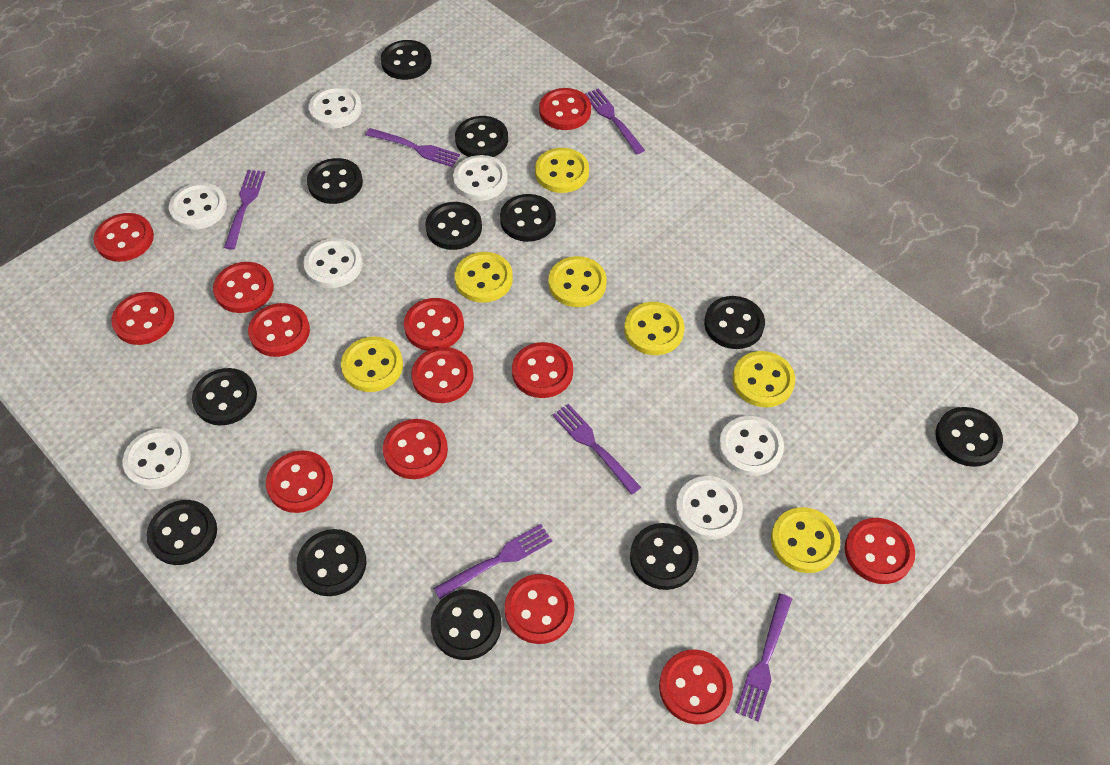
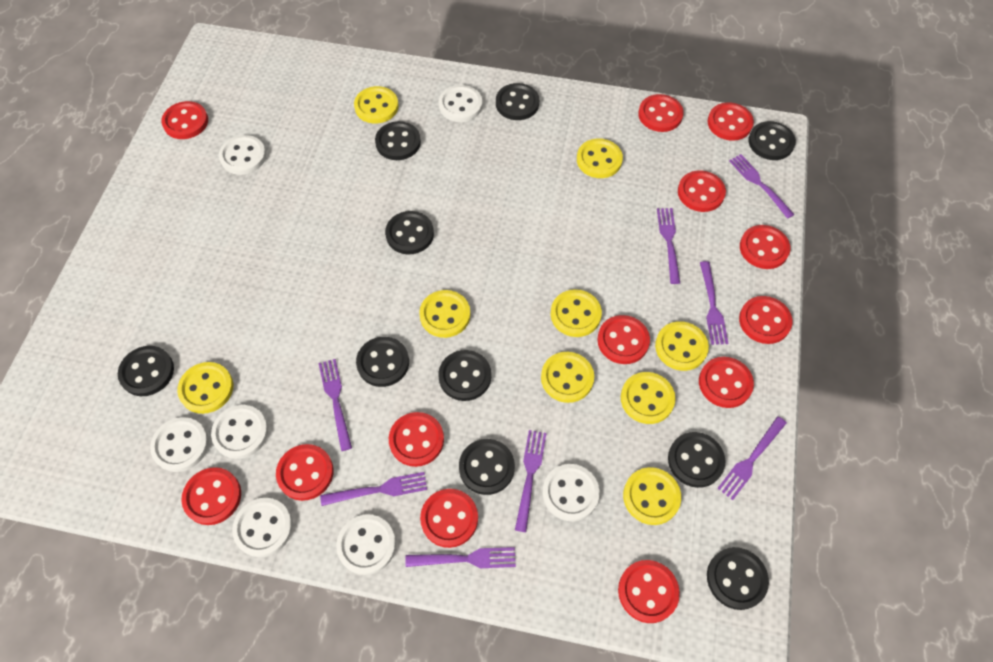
black button: [146,500,217,565] [192,368,257,425] [297,529,366,596] [307,158,363,204] [381,40,432,80] [425,202,482,250] [431,589,501,660] [455,116,508,157] [500,194,556,242] [630,523,699,590] [704,296,765,349] [935,407,1003,467] = 12 -> [118,346,174,396] [356,337,409,387] [375,121,421,160] [385,211,434,255] [438,350,491,401] [459,439,515,495] [496,83,539,120] [668,432,725,488] [707,547,769,610] [748,121,796,160] = 10
purple fork: [224,170,265,249] [365,128,460,167] [434,524,552,599] [552,404,641,495] [585,88,645,154] [736,594,792,722] = 6 -> [318,359,352,451] [320,472,427,506] [405,547,516,568] [515,430,547,532] [657,208,680,284] [700,261,729,345] [717,416,787,500] [729,154,795,219] = 8
yellow button: [341,336,403,392] [455,252,513,303] [535,148,589,193] [548,256,607,307] [624,302,685,355] [732,351,795,407] [771,507,840,573] = 7 -> [177,362,233,414] [354,86,399,124] [419,290,470,338] [541,352,594,403] [551,289,602,337] [577,138,623,178] [621,372,675,424] [623,467,681,525] [655,321,709,371] = 9

